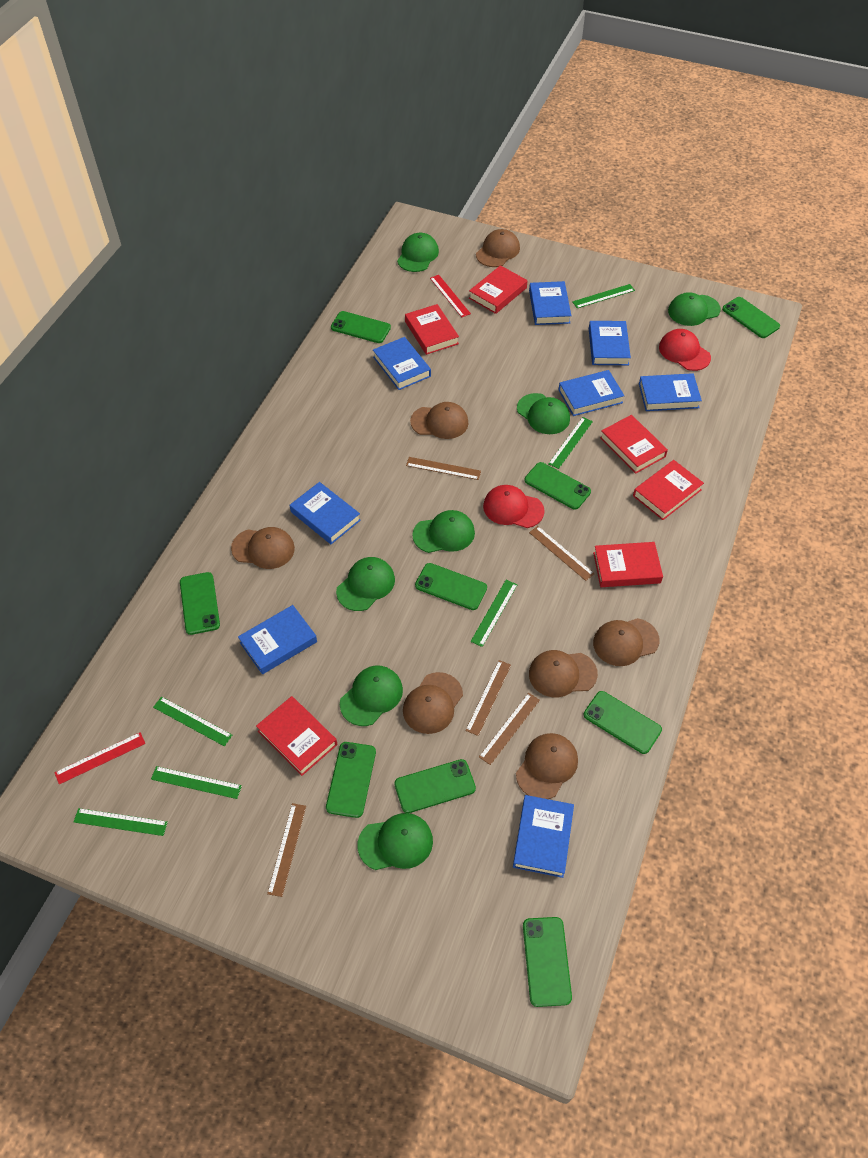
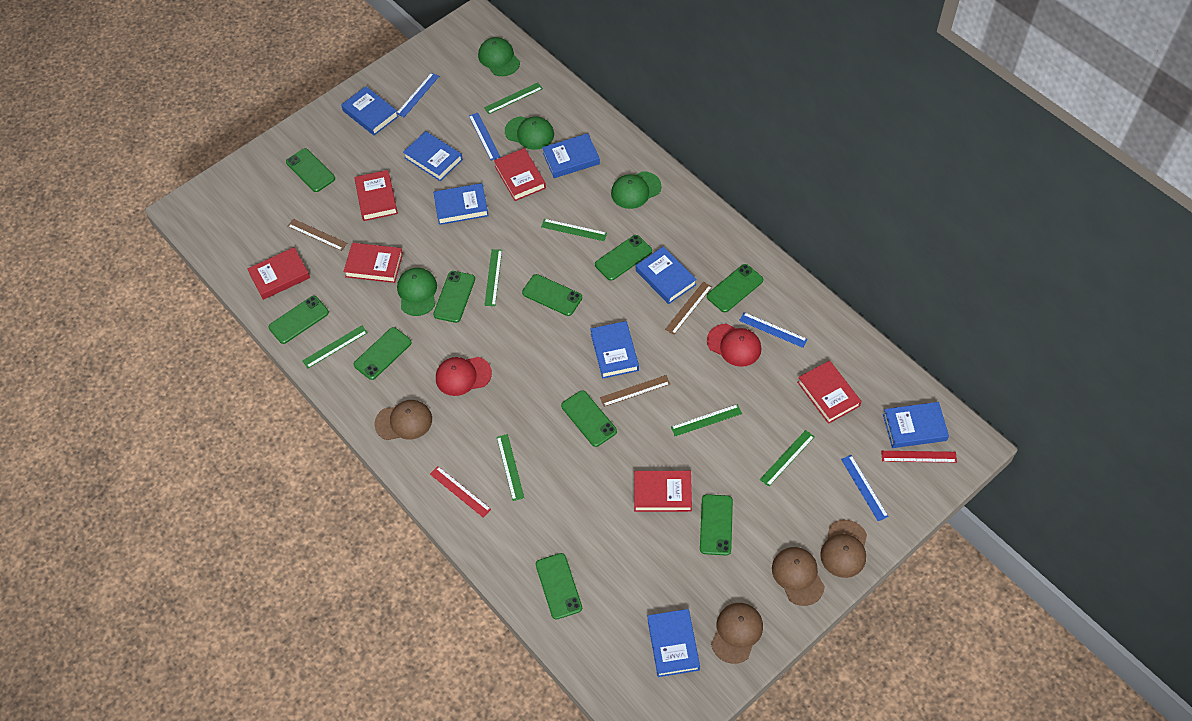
blue ruler: none = 0 -> [396,72,439,117] [469,113,500,161] [739,312,808,348] [841,455,889,521] = 4
brown cap: [231,527,295,569] [403,672,463,734] [410,402,468,439] [476,229,520,267] [516,733,578,799] [529,650,598,698] [593,618,660,666] = 7 -> [374,400,432,440] [711,603,763,664] [772,547,825,606] [820,520,867,578] = 4
brown ruler: [267,803,306,897] [406,457,481,480] [466,660,511,736] [479,693,540,765] [529,526,595,581] = 5 -> [287,219,347,251] [600,375,670,407] [665,282,712,335] = 3
green cap: [336,557,395,611] [340,665,403,726] [357,813,433,870] [397,233,439,272] [412,510,475,553] [517,393,570,434] [668,292,721,326] = 7 -> [397,268,437,316] [478,37,520,76] [505,116,554,150] [611,171,661,209] = 4
green phone: [180,572,220,635] [326,742,376,818] [331,311,391,343] [394,759,476,813] [415,563,487,610] [523,917,572,1007] [524,462,591,510] [584,691,662,754] [722,297,780,338] = 9 -> [268,296,329,344] [286,148,335,192] [354,327,412,380] [433,271,475,323] [522,274,582,316] [536,553,582,619] [561,390,617,447] [595,235,652,281] [700,494,733,556] [707,264,763,312] = 10
green ruler: [74,808,168,836] [151,766,242,799] [153,697,232,746] [470,580,518,647] [549,417,593,469] [572,284,635,308] = 6 -> [302,325,368,368] [484,82,543,114] [484,249,502,306] [497,434,524,501] [541,219,607,241] [671,404,742,436] [760,430,815,487] = 7

